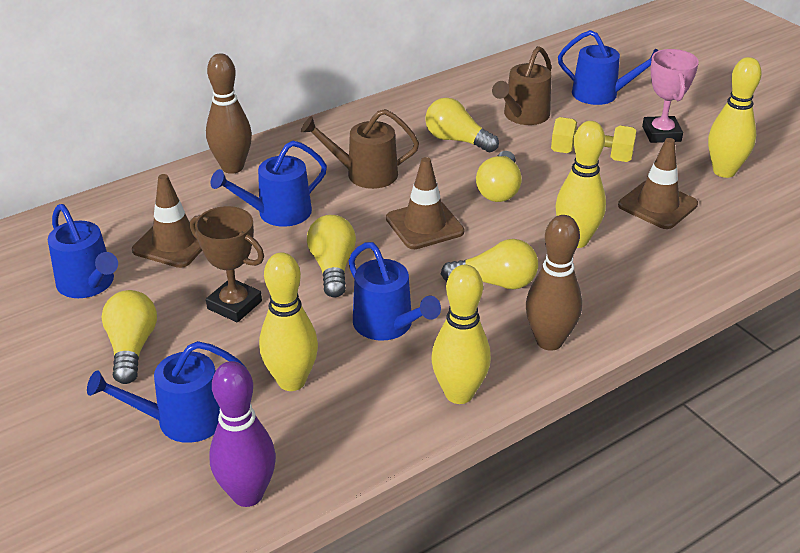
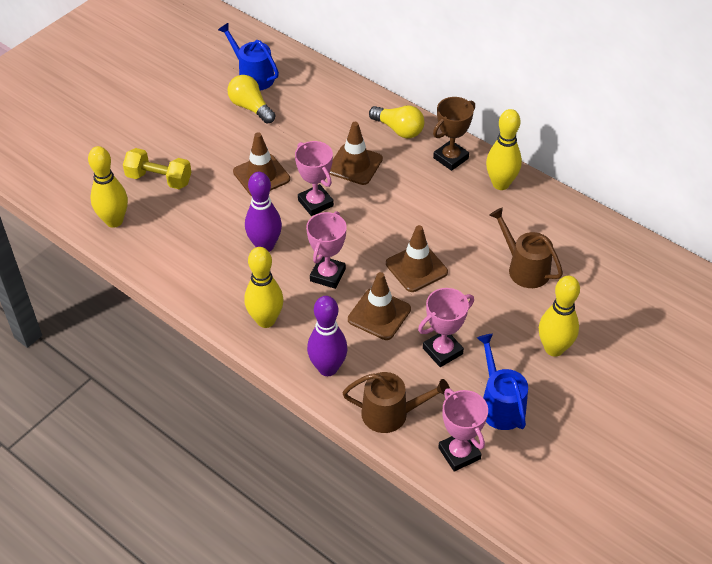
blue watering can: [48,204,118,298] [87,341,247,443] [211,141,327,227] [349,242,441,341] [558,30,658,105] = 5 -> [218,23,279,90] [477,334,528,430] = 2
brown bowling pin: [206,53,252,174] [526,215,582,351] = 2 -> none = 0
brown traffic cone: [132,174,202,268] [386,157,464,249] [618,138,698,229] = 3 -> [233,132,290,196] [329,122,383,185] [348,272,411,340] [386,225,448,292] = 4
pink trophy: [642,49,699,143] = 1 -> [295,141,334,216] [306,211,347,289] [418,288,474,367] [438,388,488,472] = 4
purple bowling pin: [209,361,276,507] = 1 -> [245,172,282,252] [307,296,348,376] = 2
yellow light bulb: [102,290,157,384] [307,215,356,297] [425,98,499,152] [441,239,538,289] [476,151,522,202] = 5 -> [228,75,275,124] [369,106,424,138] = 2

